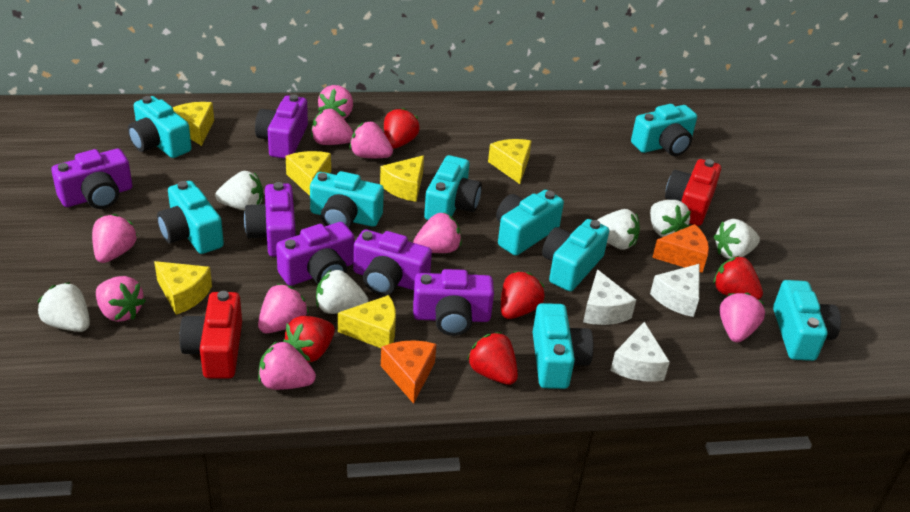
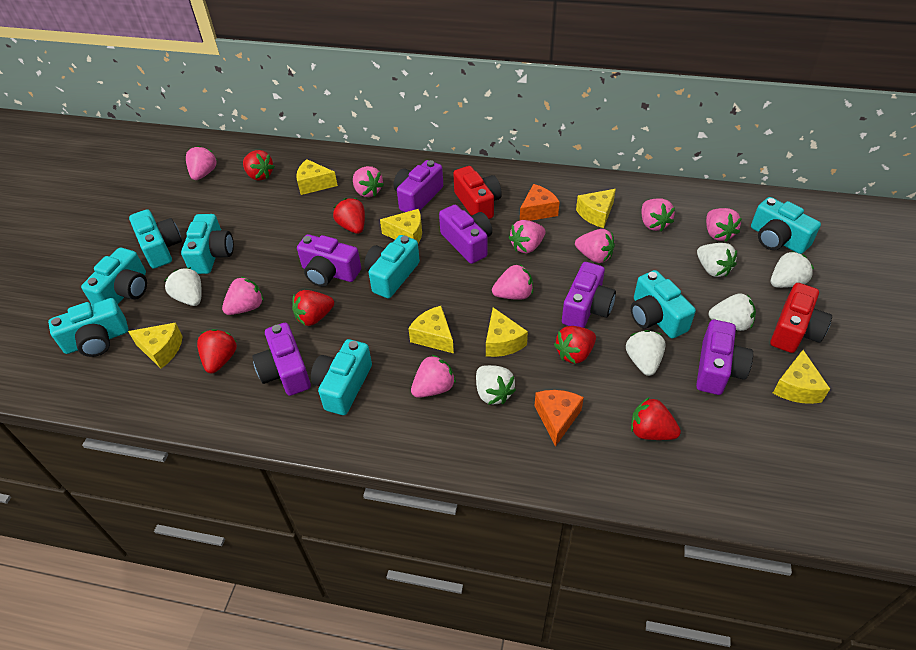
red strawberry: [283,316,335,362] [384,108,420,149] [467,332,518,385] [501,271,545,319] [713,256,763,300] = 5 -> [197,329,237,373] [243,150,275,181] [292,290,334,326] [333,198,365,234] [554,326,596,364] [631,397,681,440] = 6
turquoise camera: [128,96,192,158] [157,181,224,254] [310,171,384,228] [424,155,482,220] [496,190,564,256] [533,303,593,389] [542,219,609,291] [631,104,697,156] [773,280,841,361] = 9 -> [48,298,128,357] [81,248,147,304] [129,209,182,269] [181,214,234,274] [311,339,372,415] [364,235,420,298] [631,270,696,338] [751,197,821,254] = 8
white cheese: [583,269,636,325] [610,322,670,382] [650,264,699,317] = 3 -> none = 0
yellow cheese: [154,261,212,315] [172,102,214,146] [286,151,331,196] [338,295,396,348] [380,155,424,202] [488,139,531,184] = 6 -> [128,322,183,369] [296,159,338,195] [380,209,422,244] [408,306,454,354] [486,307,528,357] [576,189,616,228] [773,350,830,404] = 7

